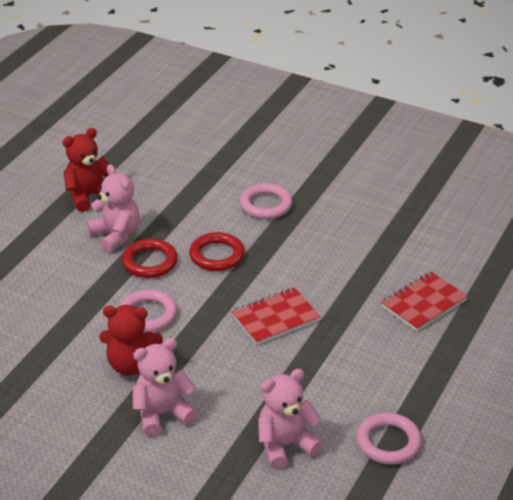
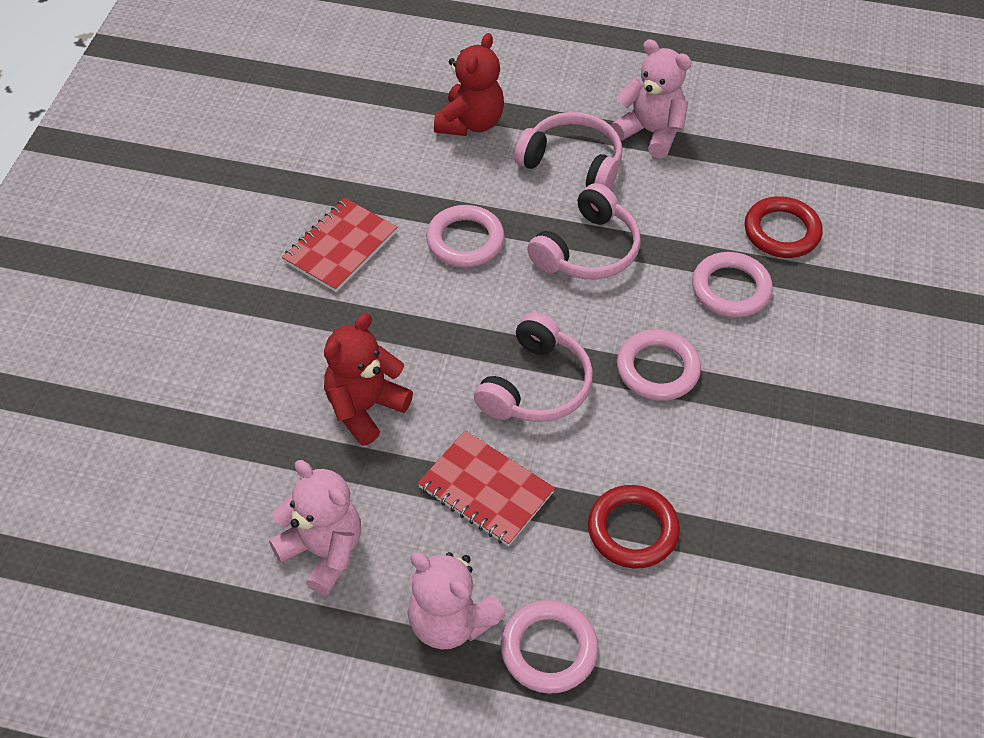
pink headphones: none = 0 -> [474,312,593,422] [514,112,622,189] [527,183,641,280] = 3
pink ring: [120,289,177,332] [240,183,293,219] [356,413,422,465] = 3 -> [426,205,505,267] [501,600,599,694] [617,329,701,401] [692,252,773,318] = 4

